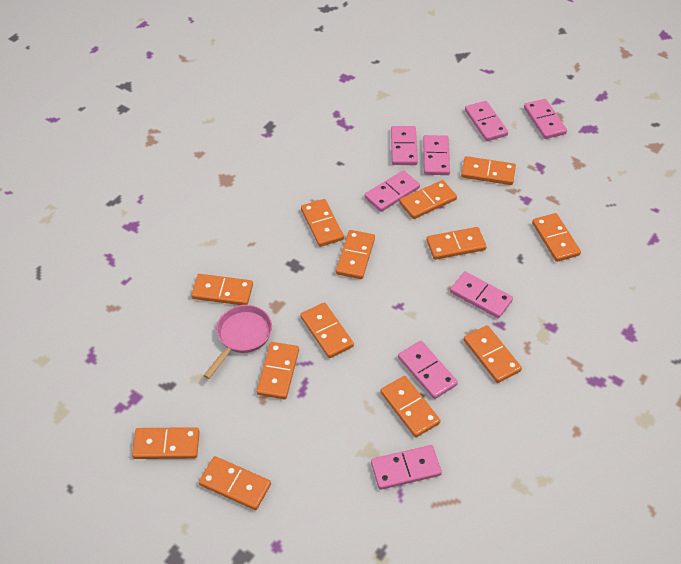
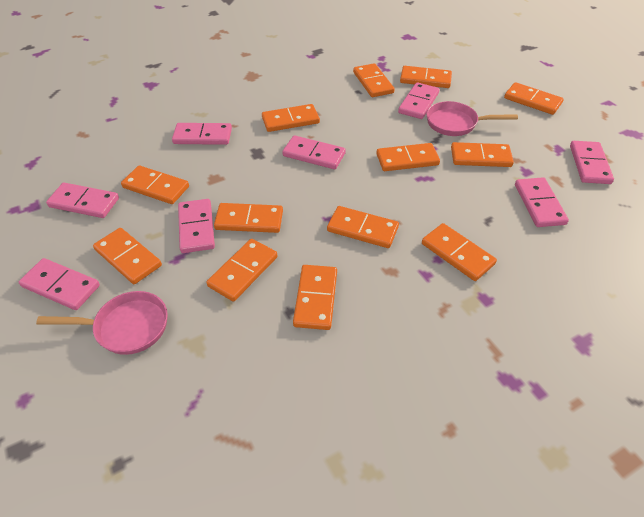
pink pan: [203,305,272,379] = 1 -> [36,291,168,355] [426,101,518,136] = 2

